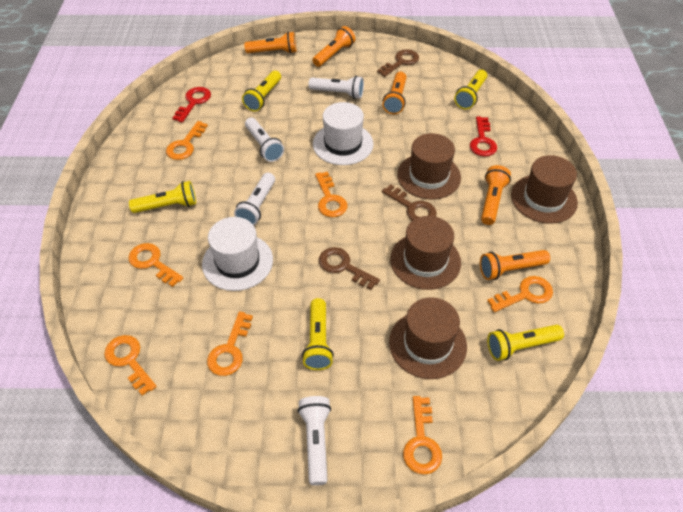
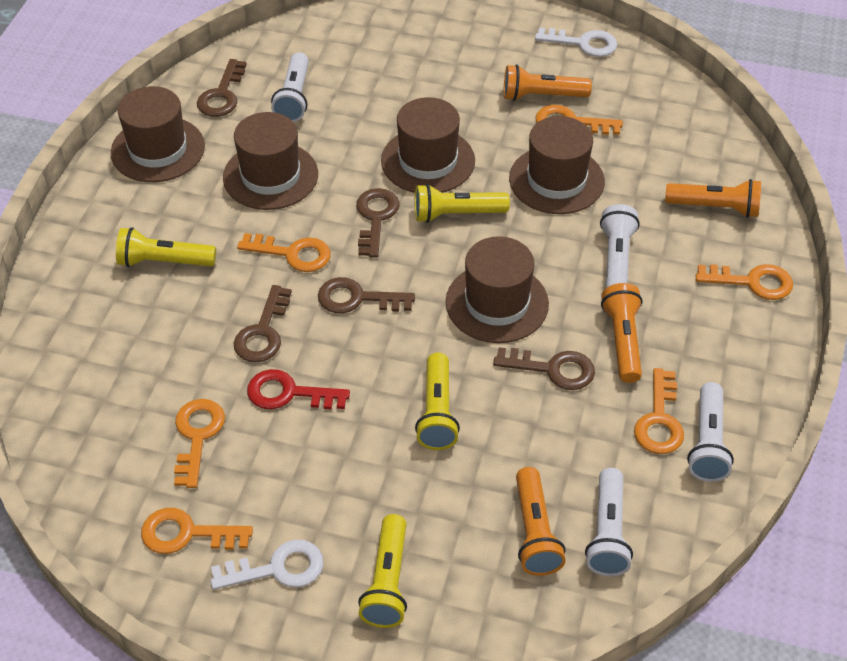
brown hat: [389,297,467,379] [390,216,461,290] [397,133,461,199] [511,155,578,224] = 4 -> [111,86,205,182] [223,112,318,210] [381,97,475,193] [446,236,549,343] [509,116,605,214] = 5
brown key: [319,247,380,290] [377,49,419,77] [382,184,437,221] = 3 -> [197,59,247,117] [234,285,292,362] [318,277,415,313] [356,188,400,258] [493,347,595,390] = 5
orange flashlight: [244,32,296,54] [312,26,355,67] [383,72,407,114] [480,250,550,280] [481,165,511,225] = 5 -> [504,65,592,101] [516,467,566,576] [601,283,642,383] [665,179,761,218] = 4
orange key: [104,335,157,396] [128,243,183,287] [166,121,208,160] [207,311,253,376] [315,172,347,217] [403,396,442,475] [487,276,553,312] = 7 -> [141,508,253,554] [174,399,225,488] [237,233,331,272] [535,105,623,135] [634,368,684,454] [696,264,793,300] = 6
red key: [173,87,211,123] [470,117,497,157] = 2 -> [247,369,350,409] = 1
white hat: [202,217,273,291] [313,102,374,165] = 2 -> none = 0
white key: none = 0 -> [211,540,324,590] [535,27,617,57] = 2
yellow flashlight: [129,181,196,213] [242,71,281,111] [302,298,334,370] [454,70,487,109] [487,325,564,361] = 5 -> [116,227,216,267] [358,514,407,628] [415,184,510,223] [415,353,460,450] = 4

